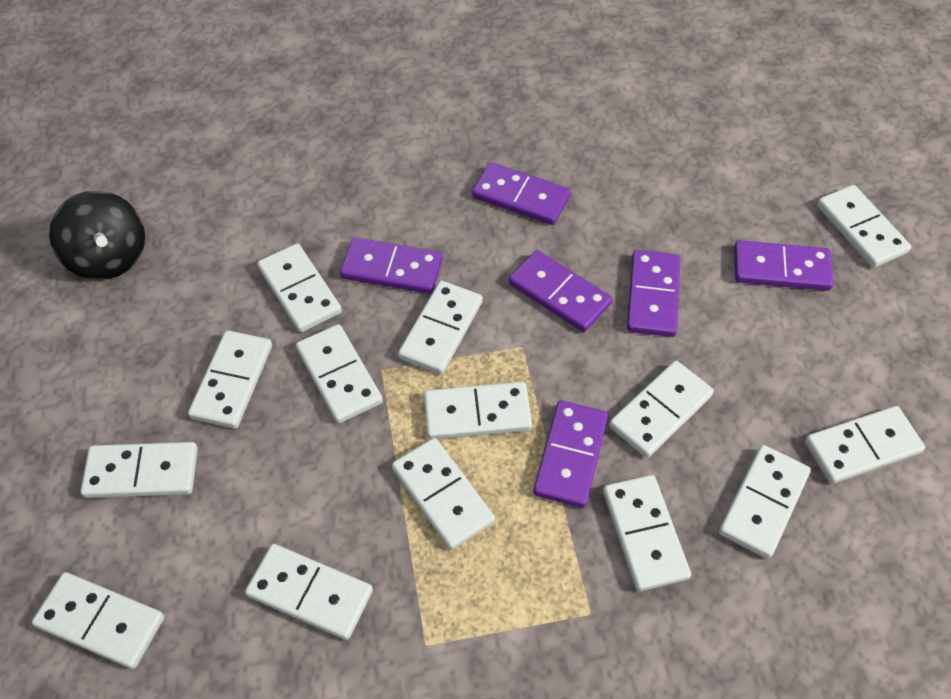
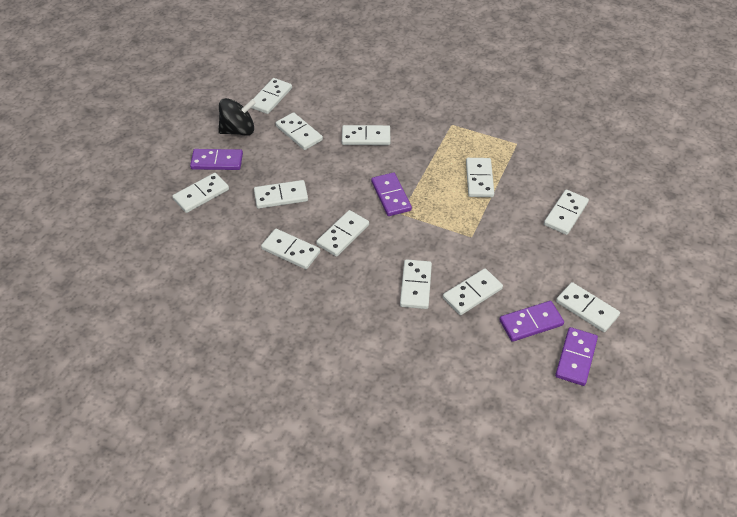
purple domino: [340,237,443,294] [472,162,571,225] [509,250,612,332] [533,400,608,508] [627,250,680,337] [734,240,834,291] = 6 -> [190,149,243,170] [371,172,412,216] [499,301,564,342] [555,327,598,386] = 4
white domino: [32,572,164,669] [80,442,198,498] [188,330,272,429] [245,544,373,640] [257,243,342,332] [296,324,383,423] [392,438,495,550] [398,281,483,375] [424,382,532,439] [603,475,691,591] [609,361,714,458] [719,445,811,559] [805,406,925,484] [817,185,911,268] = 14 -> [172,173,229,213] [251,78,292,114] [254,180,308,209] [261,229,320,269] [276,112,323,150] [316,210,369,257] [342,125,390,145] [400,259,432,309] [443,268,503,315] [466,158,494,197] [544,190,589,235] [556,282,620,332] = 12

